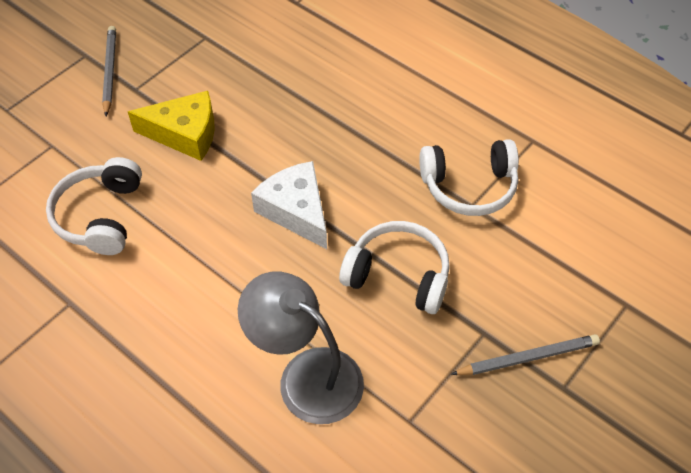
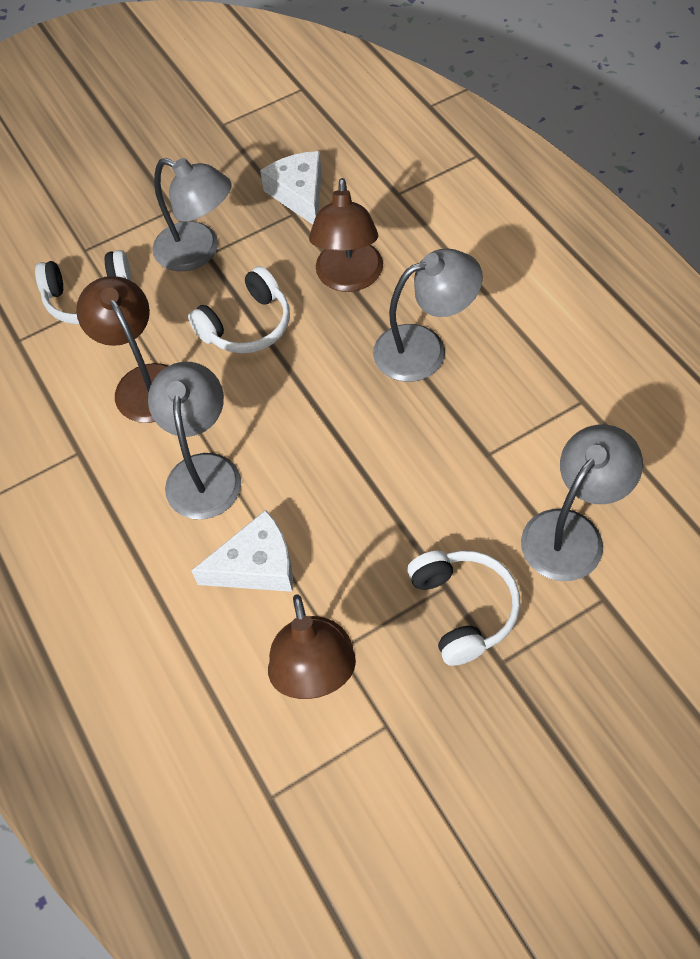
brown lamp: none = 0 -> [76,276,168,423] [268,594,356,699] [309,178,383,292] = 3
grey lamp: [238,271,364,424] = 1 -> [148,362,241,519] [152,158,232,271] [373,248,483,382] [521,424,643,581] = 4
grey pencil: [102,26,116,116] [451,334,600,375] = 2 -> none = 0
white cheese: [251,161,327,249] = 1 -> [191,510,293,592] [260,151,322,225] = 2
yellow cheese: [128,91,214,161] = 1 -> none = 0

